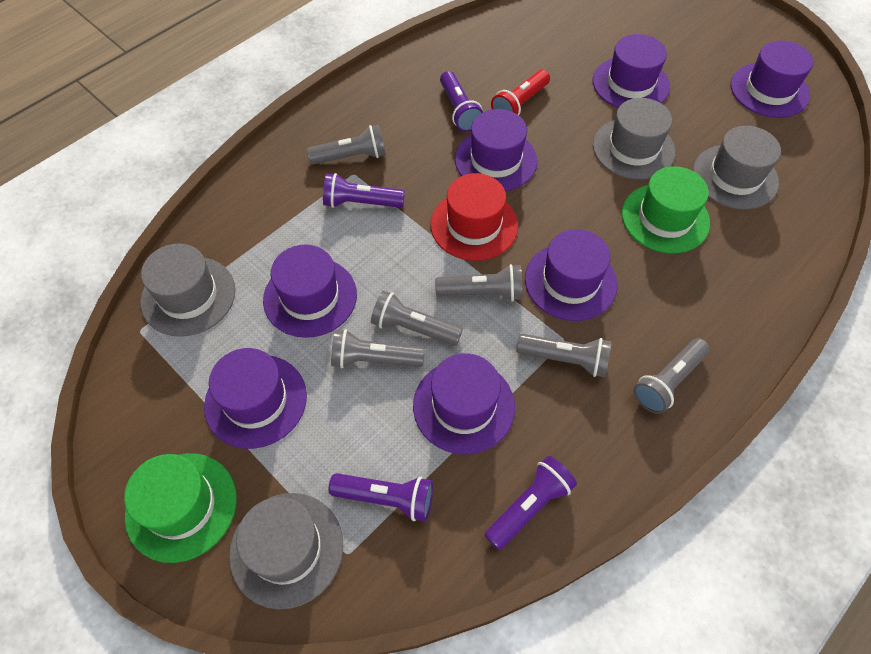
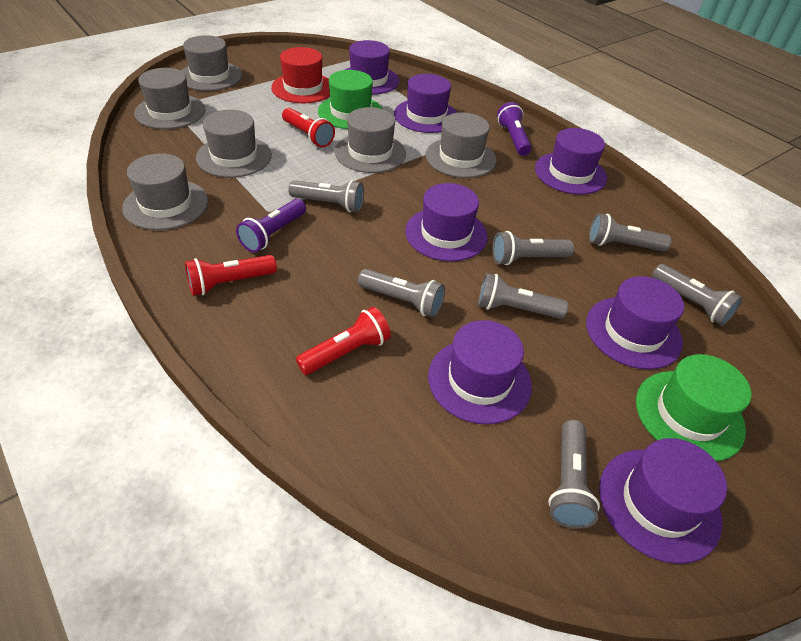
grey flashlight: [307,125,386,165] [331,329,425,368] [371,291,463,346] [435,264,522,302] [516,334,612,377] [633,338,710,414] = 6 -> [288,180,364,213] [358,269,445,317] [478,273,568,319] [493,231,574,265] [548,420,600,529] [589,213,672,252] [652,264,743,326] = 7
grey hat: [140,243,236,337] [229,493,343,609] [593,98,675,179] [693,126,781,210] = 4 -> [122,153,208,230] [134,68,206,129] [181,35,242,91] [196,110,272,178] [335,107,406,173] [426,112,496,178] = 6
purple flashlight: [323,173,405,208] [329,473,433,521] [440,71,483,132] [484,456,577,550] = 4 -> [236,199,306,252] [497,102,532,156] = 2
red flashlight: [491,70,550,115] = 1 -> [185,255,277,296] [282,108,335,147] [296,307,391,375] = 3

